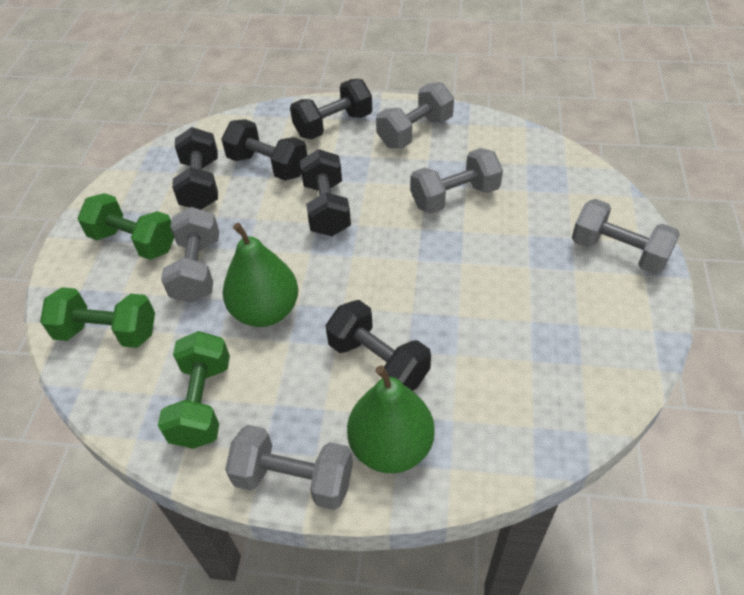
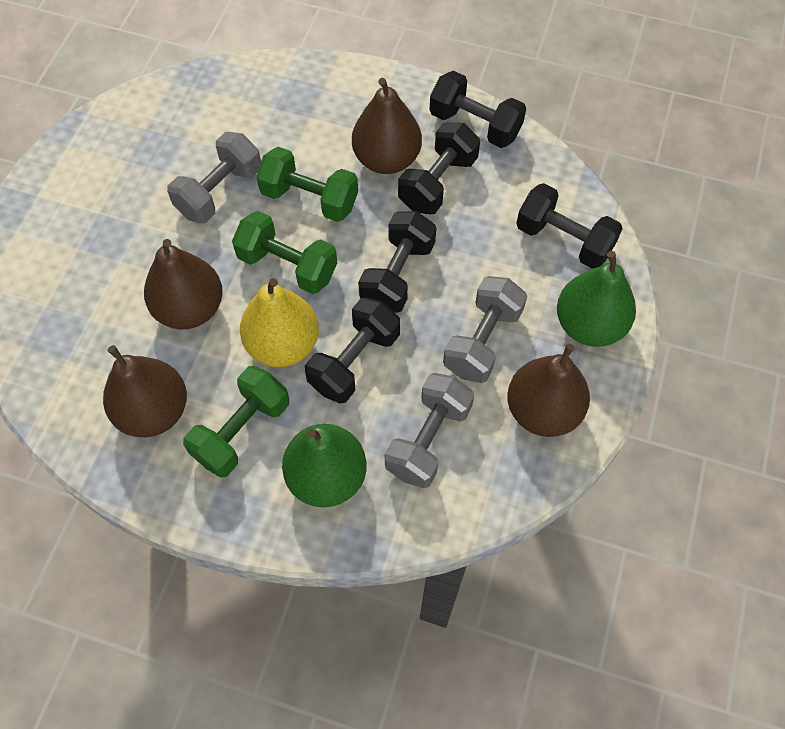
brown pear: none = 0 -> [103,345,187,437] [144,239,223,329] [352,78,422,174] [507,344,590,437] = 4
grey dumbbell: [161,207,219,303] [225,425,353,510] [376,82,454,148] [410,148,503,214] [572,199,680,275] = 5 -> [167,132,261,223] [385,373,474,488] [443,276,527,383] = 3
yellow pear: none = 0 -> [240,278,319,367] = 1

